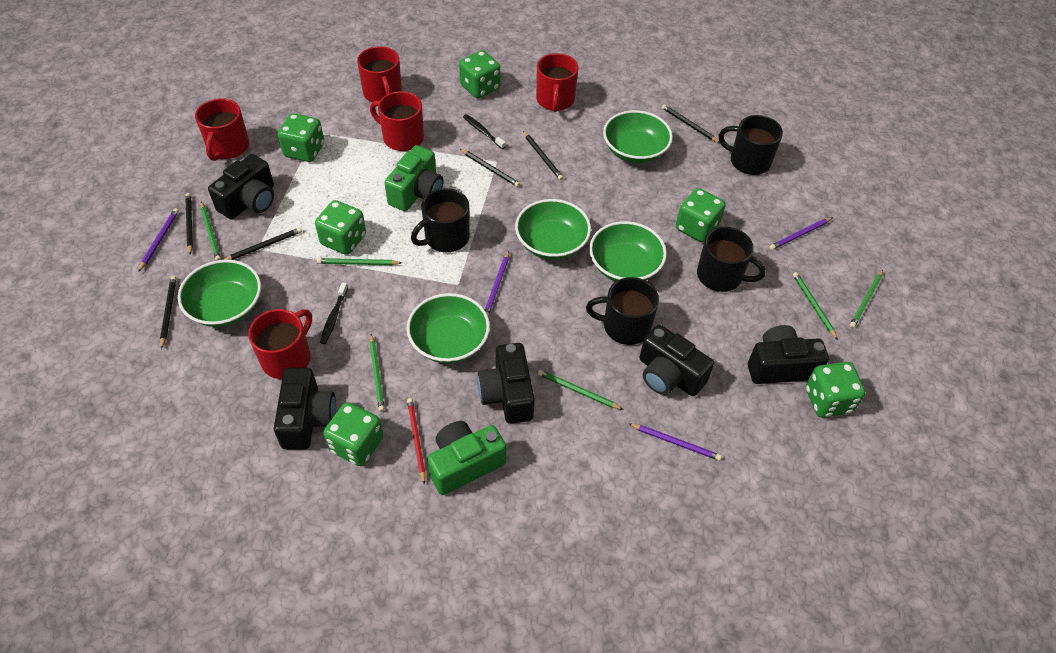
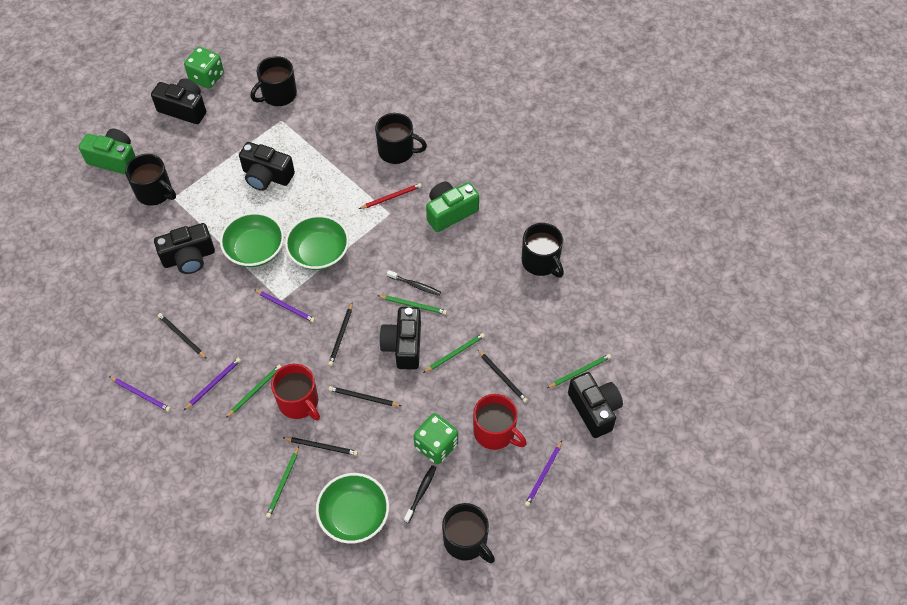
black mug: [411,188,470,252] [586,277,659,345] [697,227,766,292] [719,115,783,175] = 4 -> [125,154,176,206] [251,56,297,106] [375,113,427,164] [442,503,495,563] [522,223,564,278] = 5
black pencil: [160,276,176,349] [185,193,193,255] [223,227,302,260] [460,149,520,187] [523,131,563,180] [662,104,720,143] = 6 -> [158,313,207,359] [283,437,358,456] [328,302,353,366] [329,386,401,406] [477,349,528,403] = 5
green bowl: [178,260,261,327] [407,293,490,363] [515,199,591,260] [589,221,667,282] [603,110,673,163] = 5 -> [220,212,284,267] [285,215,349,270] [316,473,389,544] = 3
green dice: [278,113,324,162] [315,200,366,255] [323,402,383,466] [459,50,500,98] [676,188,726,242] [806,362,865,417] = 6 -> [184,47,224,89] [414,413,458,464] = 2
green pencil: [201,202,221,261] [317,258,402,265] [369,334,385,412] [538,370,624,410] [793,272,838,340] [850,270,883,328] = 6 -> [226,365,281,418] [266,446,299,518] [377,295,447,315] [423,333,485,373] [547,354,611,388] = 5
red mug: [195,98,249,161] [248,309,312,379] [357,46,402,103] [370,91,424,151] [536,53,578,112] = 5 -> [271,364,320,420] [473,394,527,450] = 2

